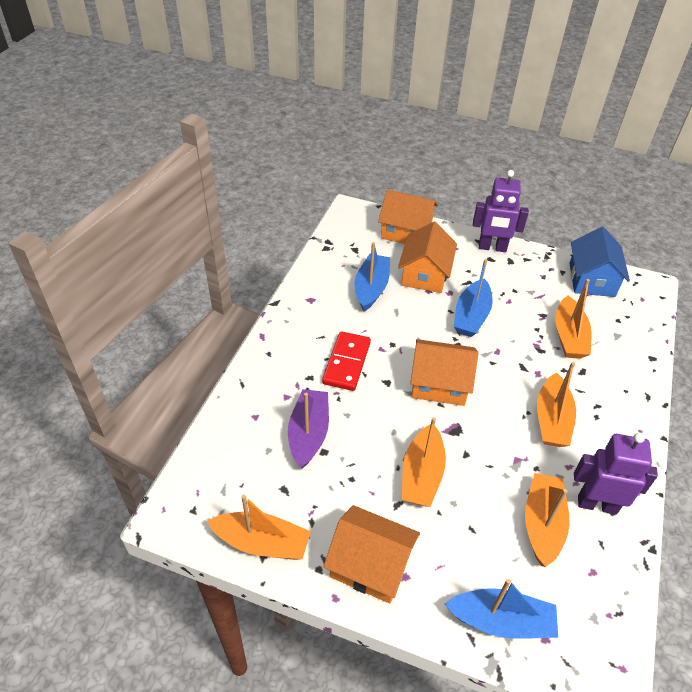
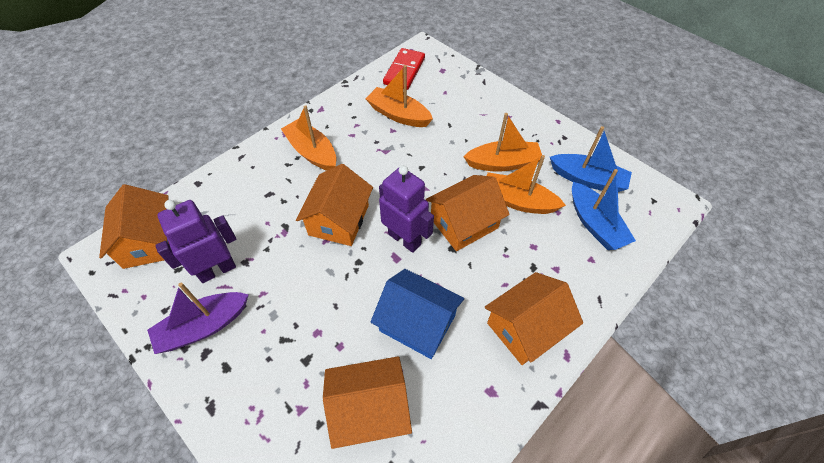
blue boat: [355,242,390,311] [445,579,558,639] [454,259,493,337] = 3 -> [550,126,632,192] [572,169,636,250] = 2
orange boat: [207,495,311,560] [402,417,446,507] [525,473,570,567] [537,362,576,447] [555,279,591,359] = 5 -> [281,105,337,171] [366,65,433,127] [463,113,542,172] [486,155,566,214] = 4
orange house: [323,505,420,603] [378,190,438,244] [398,222,457,293] [410,339,479,406] = 4 -> [99,184,169,269] [296,164,373,246] [323,356,412,449] [426,175,510,251] [485,272,583,365] = 5

